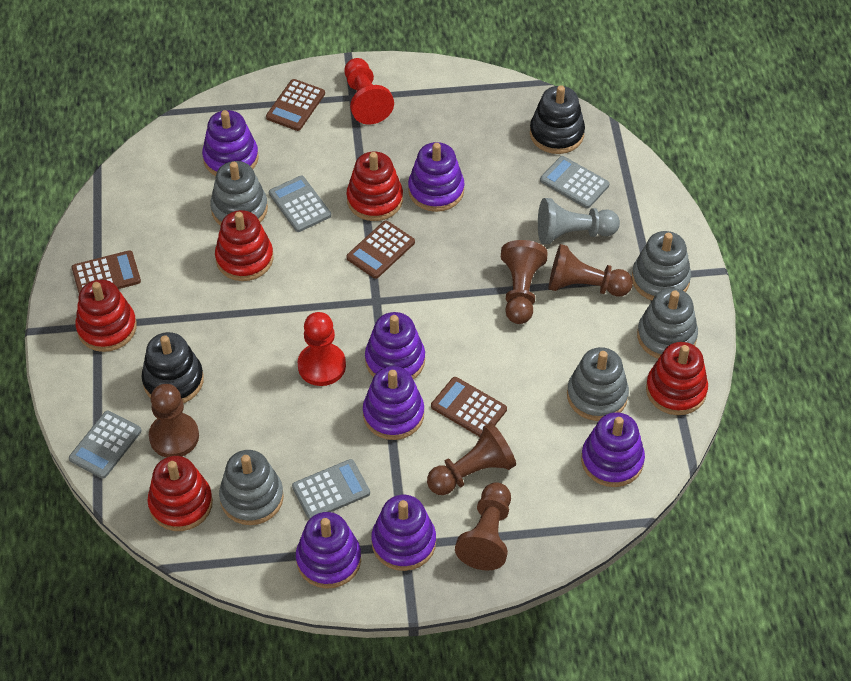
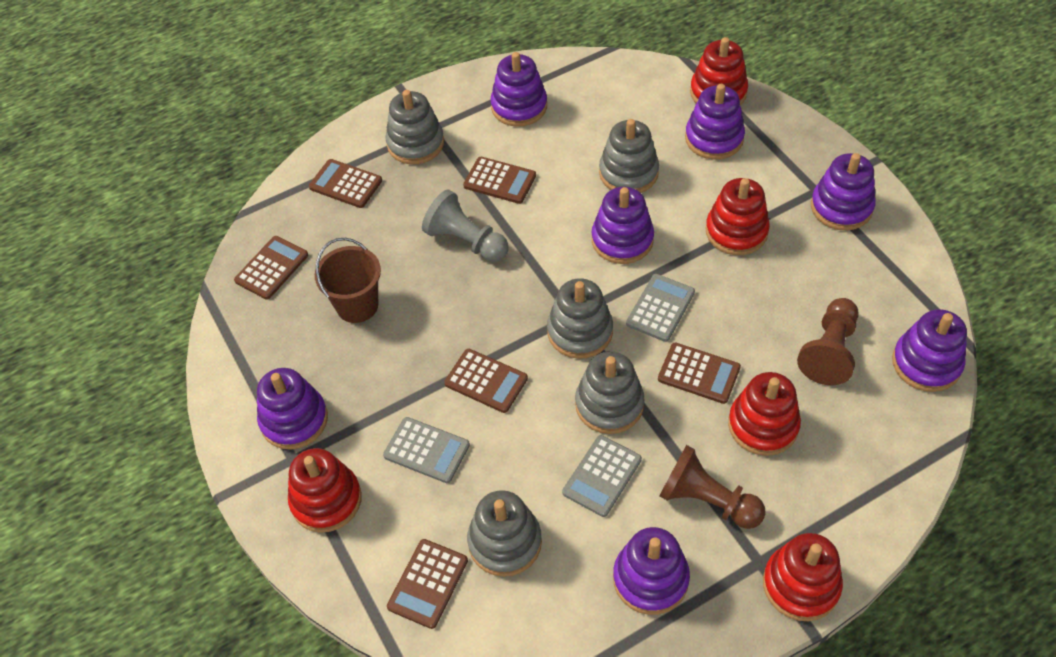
black stacking toy: [142,332,204,403] [530,85,585,154] = 2 -> none = 0
brown bucket: none = 0 -> [315,238,381,323] = 1
brown calculator: [72,250,141,293] [266,79,325,131] [346,220,415,279] [431,377,507,437] = 4 -> [234,236,308,300] [309,159,382,208] [387,539,468,629] [444,349,528,413] [463,157,536,204] [658,342,741,404] = 6
brown pawn: [149,384,199,457] [427,422,516,495] [455,482,511,571] [501,240,548,324] [549,244,633,297] = 5 -> [659,445,766,529] [797,298,859,385] = 2
grey calculator: [69,411,142,479] [269,176,331,232] [292,459,370,519] [540,156,610,208] = 4 -> [383,417,470,483] [562,435,642,517] [626,274,695,342] = 3
red pawn: [298,312,346,386] [345,58,394,125] = 2 -> none = 0

